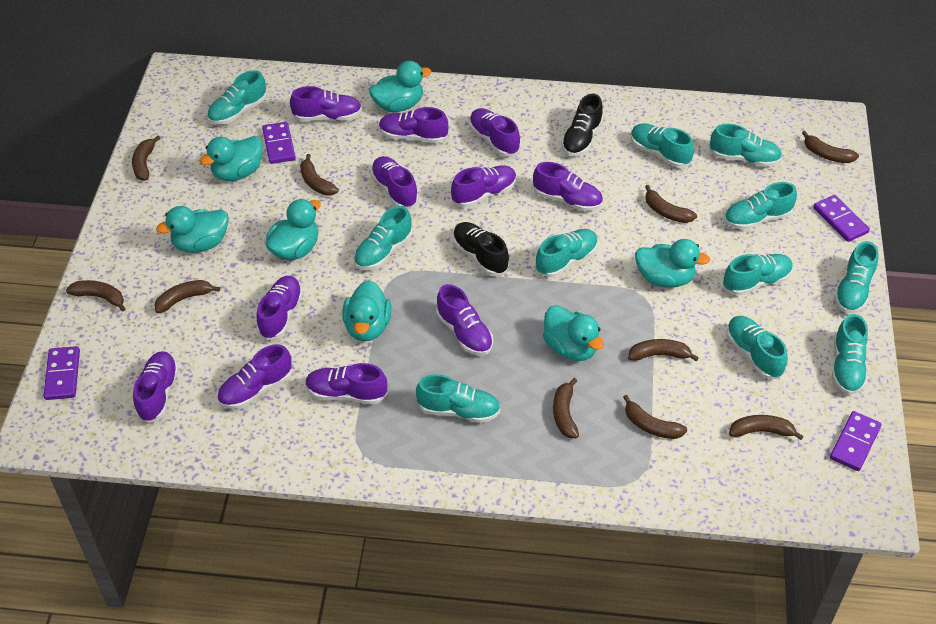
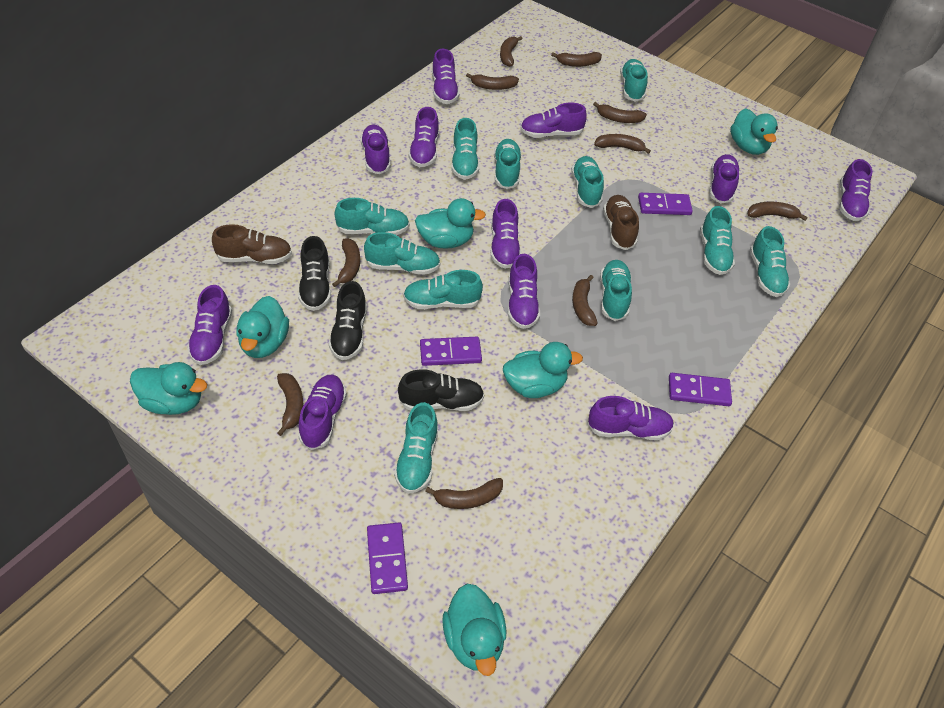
black shoe: [453,222,509,276] [561,93,603,156] = 2 -> [298,236,331,311] [329,281,367,360] [398,369,484,411] = 3
brown shoe: none = 0 -> [212,224,292,264] [603,195,639,250] = 2
turquoise duck: [156,206,229,253] [200,136,263,181] [266,199,321,260] [342,280,391,341] [369,61,432,112] [543,305,604,361] [635,239,710,288] = 7 -> [130,362,207,415] [236,296,289,358] [415,198,486,249] [442,584,506,676] [503,342,583,398] [730,108,778,155] = 6

